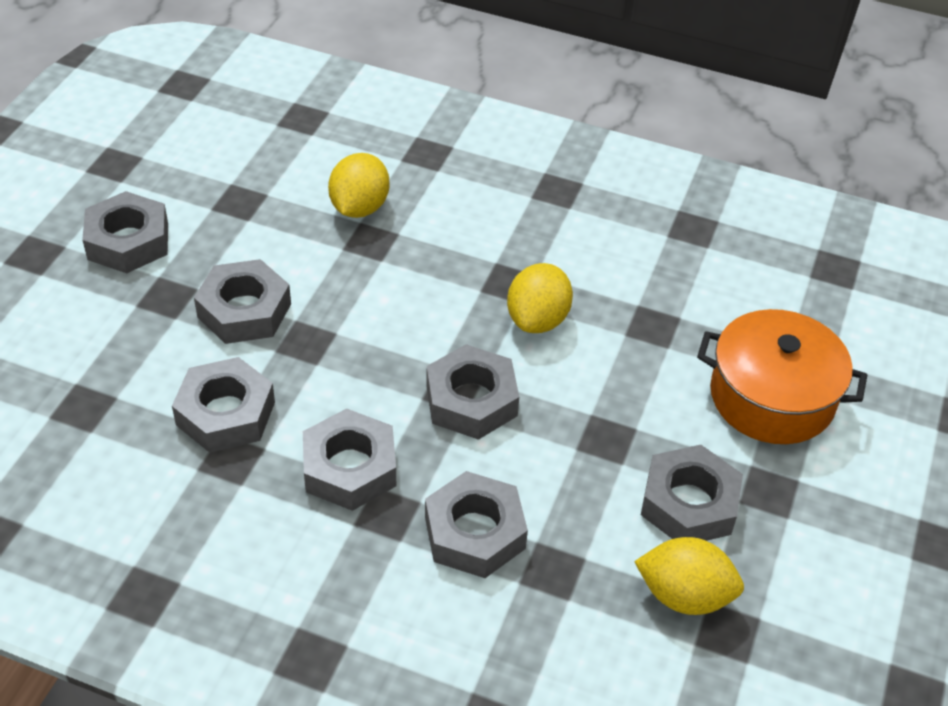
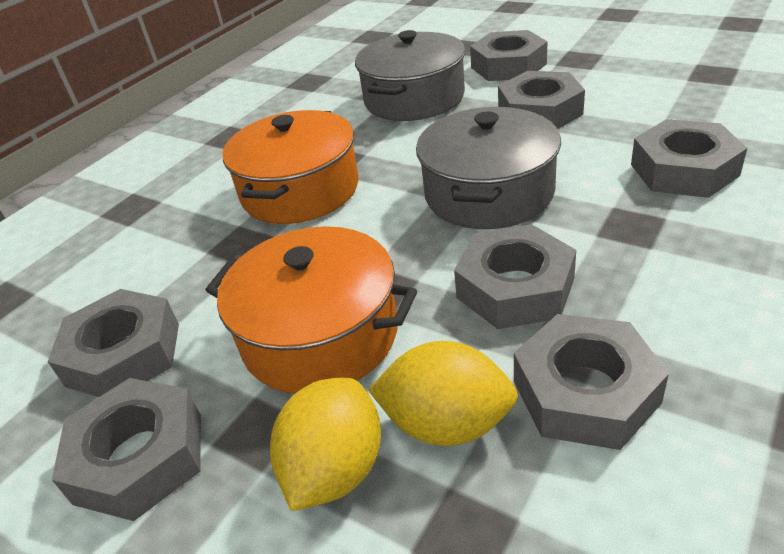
grey pot: none = 0 -> [355,30,465,121] [416,107,561,229] = 2
orange pot: [697,309,867,444] = 1 -> [205,226,417,394] [222,110,358,224] = 2
yellow lemon: [328,153,389,218] [507,263,573,333] [634,537,744,615] = 3 -> [270,378,381,511] [368,341,518,446] = 2

